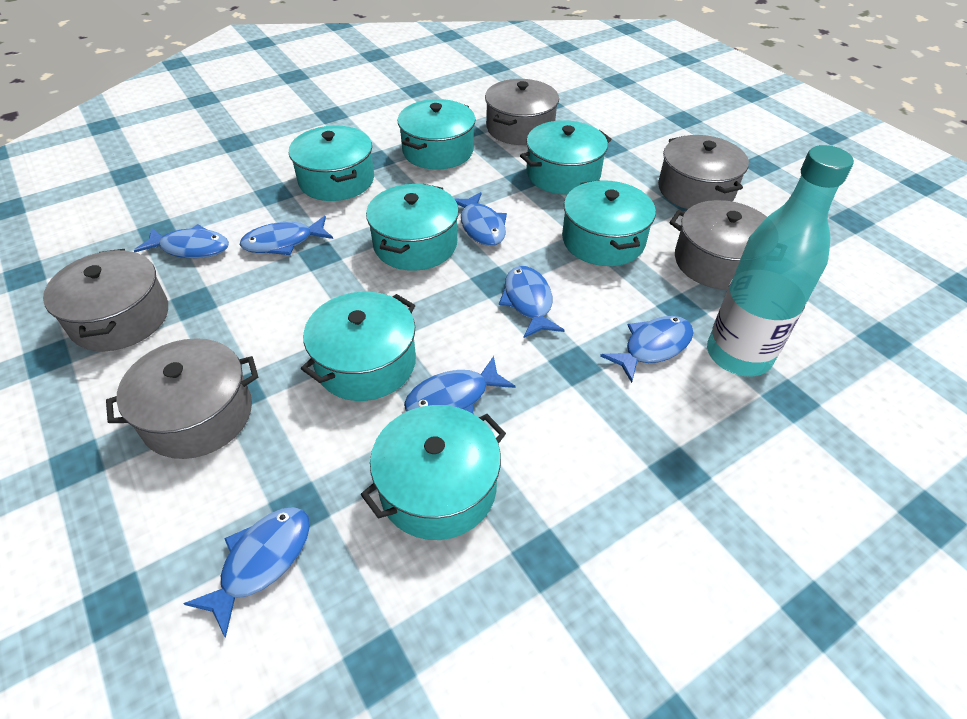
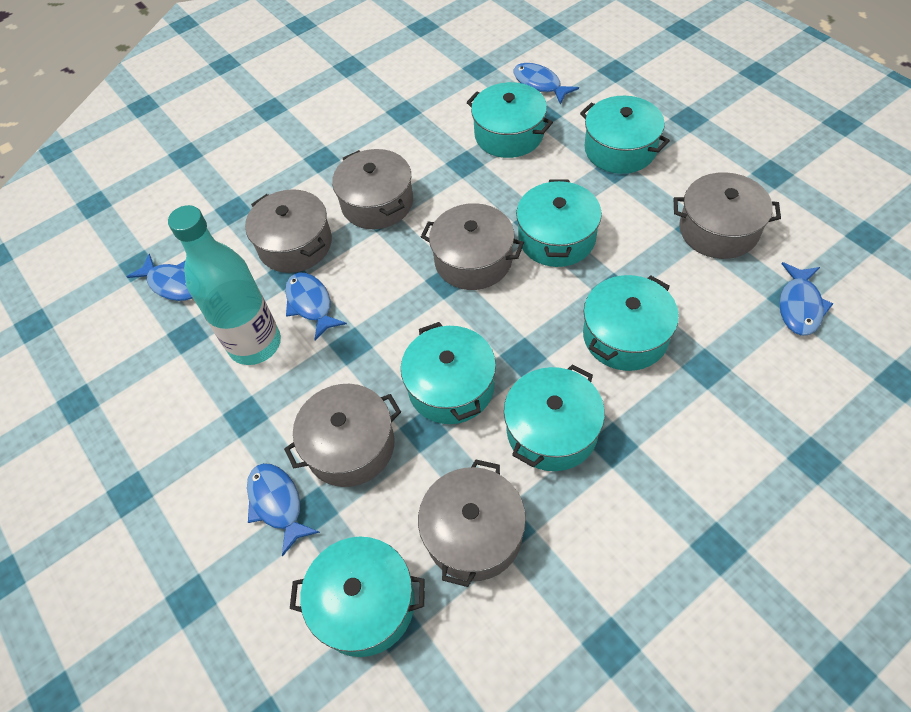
blue fish: [134,224,229,258] [183,507,310,638] [239,216,333,255] [404,356,516,414] [455,192,507,246] [499,266,565,338] [600,316,694,383] = 7 -> [127,254,193,301] [247,463,320,556] [285,272,347,341] [513,63,579,104] [779,262,833,336] = 5
grey pot: [43,249,168,351] [106,338,258,459] [485,79,559,145] [658,135,749,209] [669,200,767,290] = 5 -> [245,189,332,273] [284,384,401,487] [332,149,413,229] [418,459,526,587] [421,203,524,290] [674,172,781,259] = 6

